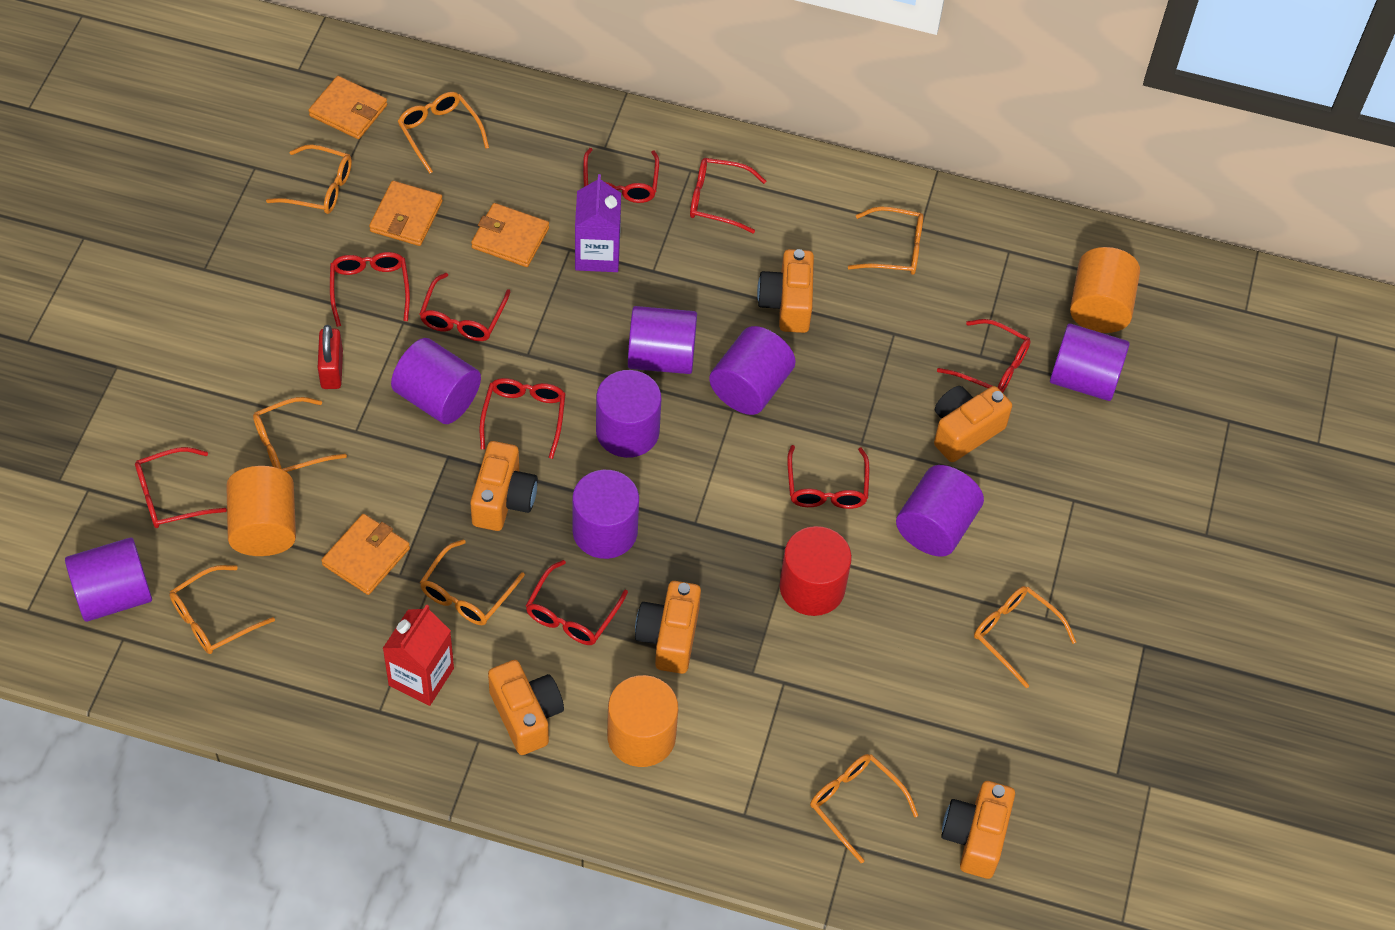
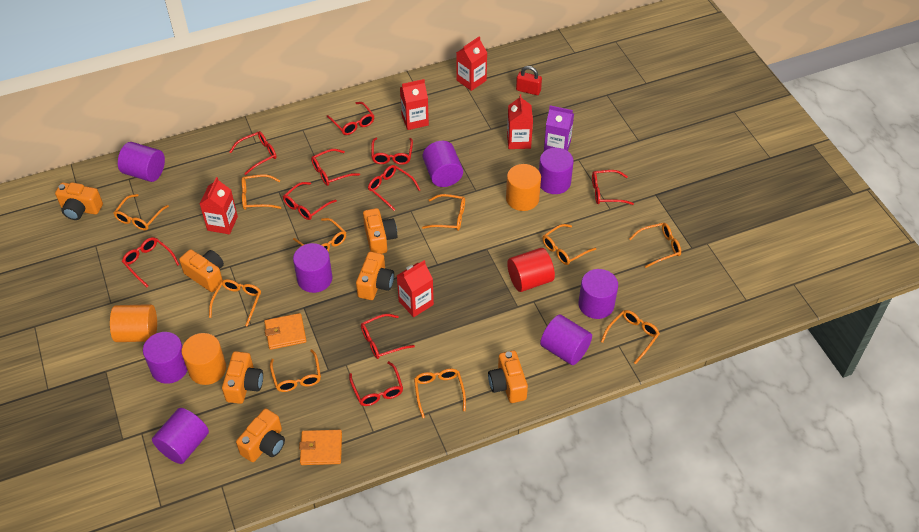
orange camera: [470,441,538,531] [488,660,564,755] [635,581,701,674] [757,249,814,333] [934,386,1012,462] [941,781,1015,879] = 6 -> [55,182,103,220] [179,249,224,292] [222,351,263,404] [236,409,285,462] [356,252,394,300] [363,208,397,254] [488,350,528,403] = 7
orange glasses: [169,565,275,654] [253,397,347,472] [266,145,352,214] [397,92,489,174] [420,539,525,625] [810,754,918,863] [848,206,924,275] [974,586,1076,688] = 8 -> [114,194,169,230] [209,279,261,326] [242,174,281,210] [270,349,321,392] [293,218,346,251] [414,369,466,418] [422,194,465,231] [542,224,596,265] [601,310,660,364] [629,223,681,268] = 10
orange wallet: [308,76,387,139] [321,514,410,595] [369,181,443,246] [471,203,549,267] = 4 -> [264,313,307,350] [299,430,342,465] = 2
red carton: [383,604,454,706] = 1 -> [200,177,238,234] [396,260,434,317] [400,79,429,130] [456,36,487,91] [507,94,533,149] = 5
red glasses: [135,447,227,528] [330,252,410,327] [420,273,511,341] [479,378,566,459] [525,560,628,645] [583,148,659,203] [690,158,766,234] [787,445,869,509] [937,319,1031,393] = 9 -> [122,237,180,287] [229,131,277,175] [283,182,337,220] [311,149,360,186] [326,102,375,135] [349,361,403,406] [361,314,415,359] [368,165,420,211] [371,138,413,165] [592,170,634,205] = 10

